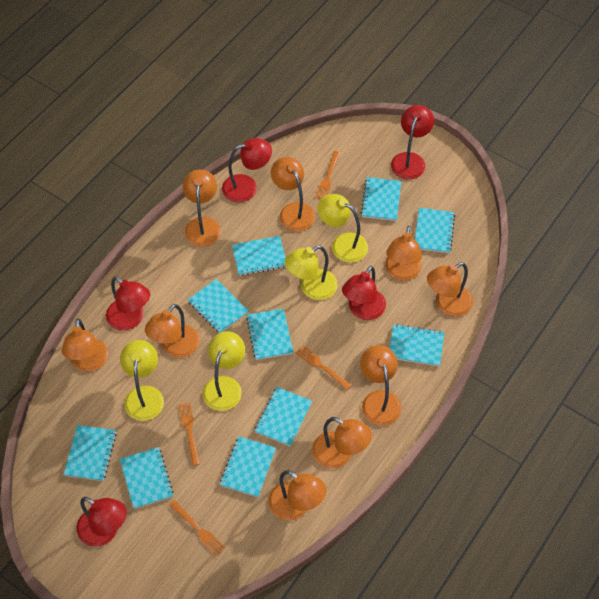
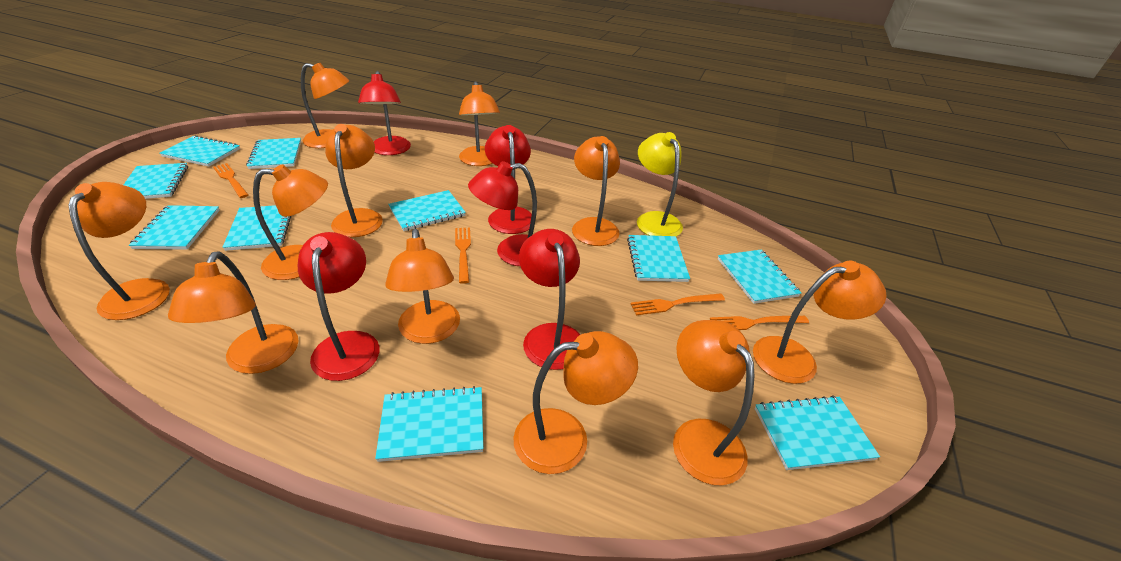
orange lamp: [62,318,108,372] [145,304,200,358] [183,169,221,247] [268,470,326,521] [271,157,315,231] [312,417,372,469] [360,345,401,426] [385,226,422,281] [427,262,473,317] = 9 -> [68,182,170,320] [168,251,299,374] [253,164,328,280] [301,63,349,148] [325,124,383,237] [385,229,460,344] [459,81,500,166] [513,331,638,474] [572,136,620,246] [673,320,754,485] [753,261,886,384] = 11
yellow lamp: [120,340,164,421] [203,331,245,411] [285,246,338,300] [318,194,368,263] = 4 -> [637,132,683,236] = 1

